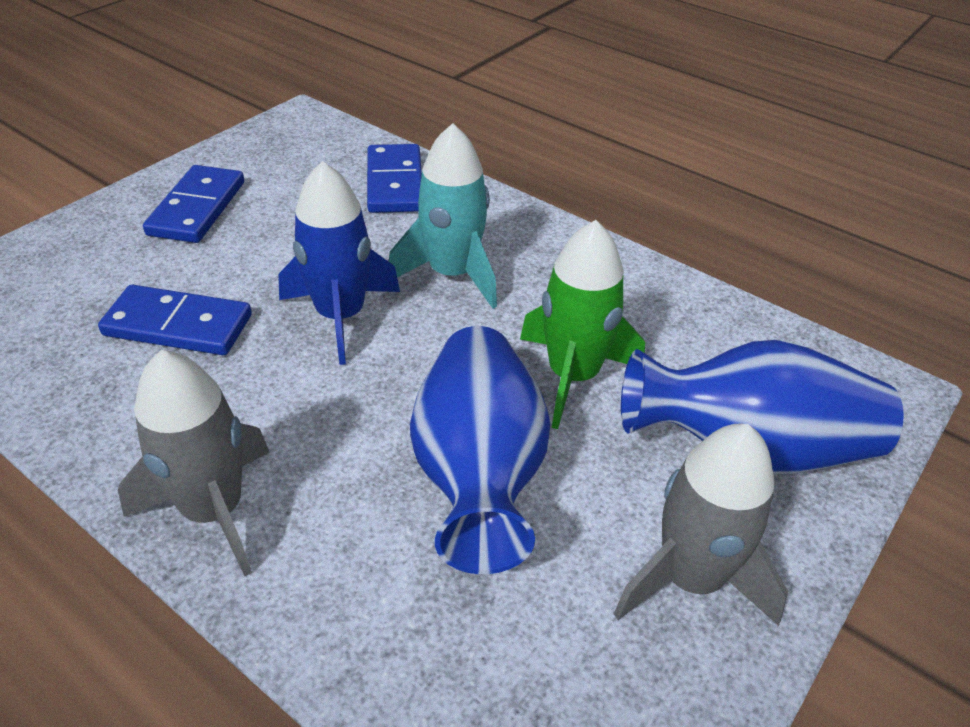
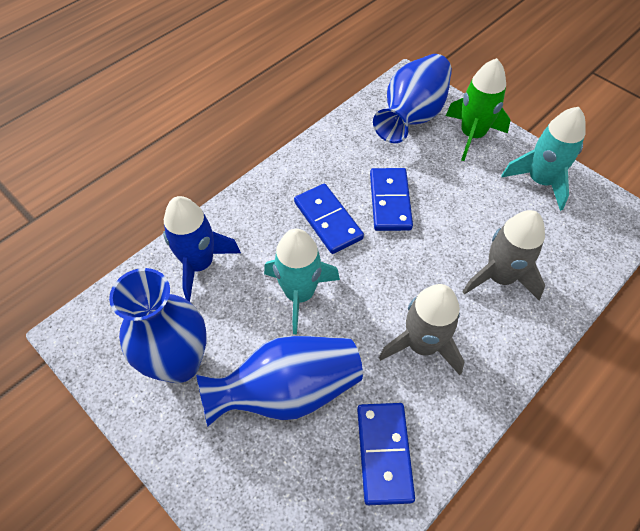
blue vase: [410,326,550,574] [621,340,904,474] = 2 -> [109,268,207,383] [196,336,363,427] [373,54,452,143] = 3
turquoise rocket: [389,123,497,309] = 1 -> [264,229,340,334] [501,107,586,211] = 2

